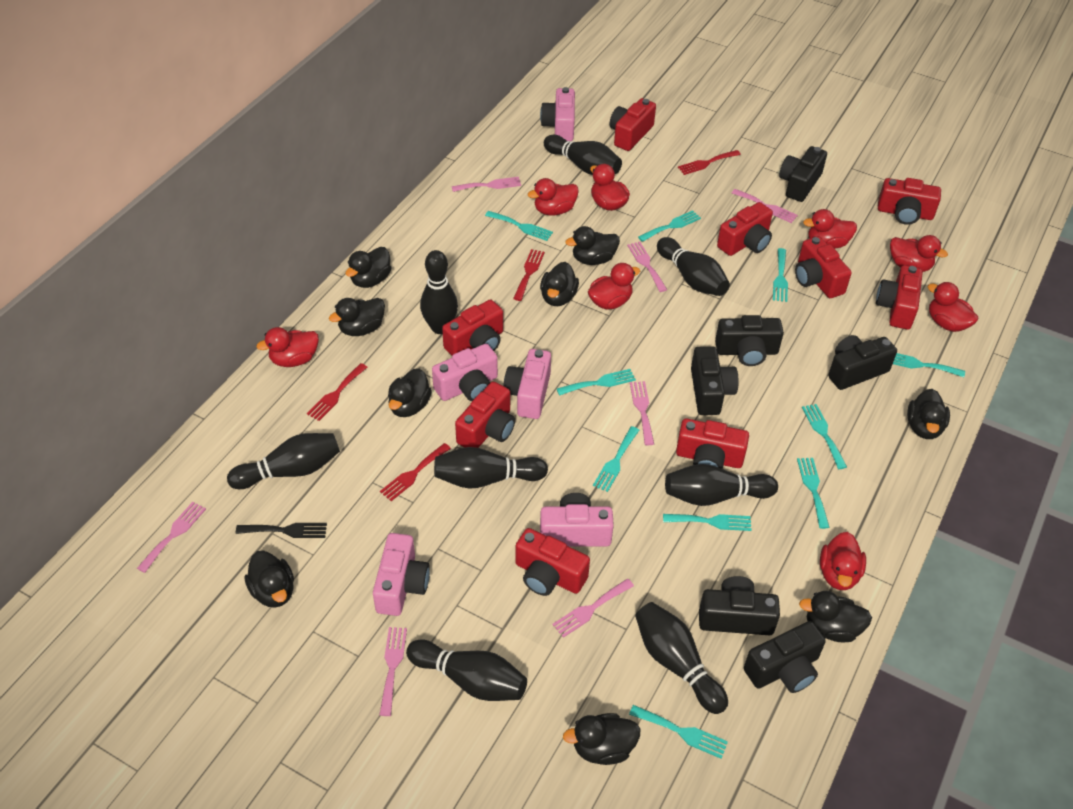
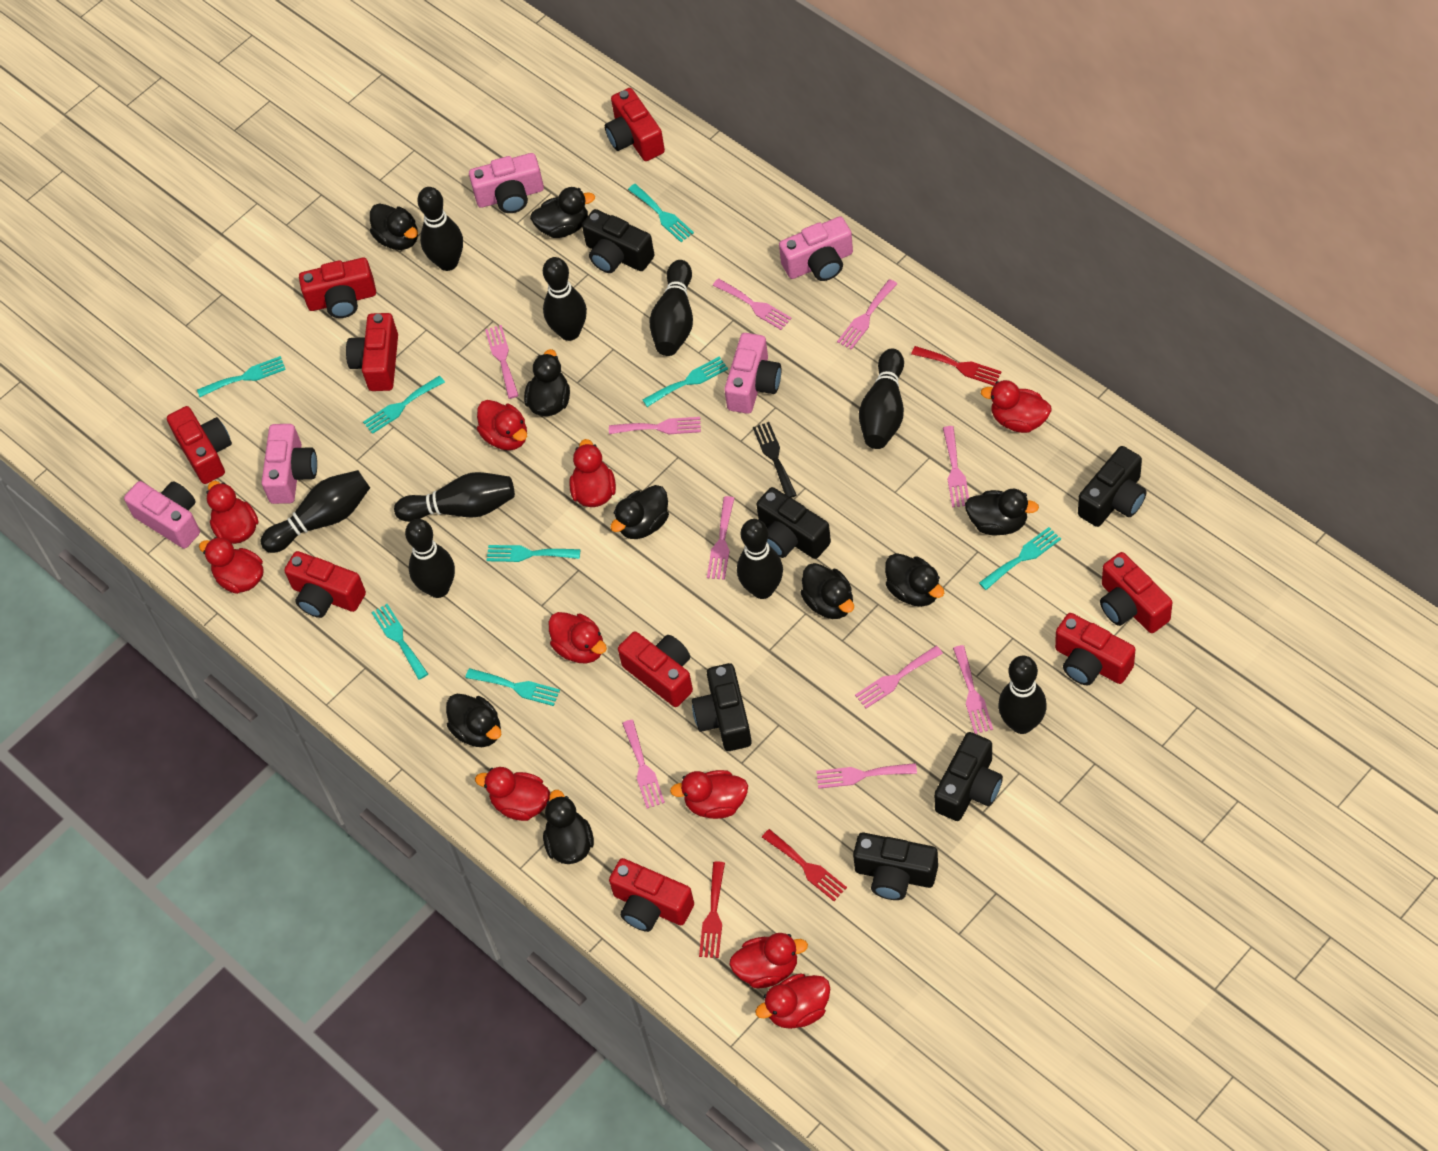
black bowling pin: [227,433,340,489] [406,640,527,701] [420,250,458,334] [434,447,548,489] [544,135,622,175] [635,602,728,714] [657,237,730,296] [665,464,778,506] = 8 -> [260,470,370,553] [394,472,515,522] [405,519,455,598] [417,187,463,271] [543,257,587,341] [649,260,693,356] [737,519,783,599] [859,349,904,449] [998,656,1047,734] = 9
pink fork: [137,502,206,573] [379,627,407,716] [452,177,521,192] [552,579,634,638] [627,242,667,292] [630,381,654,445] [732,189,798,223] = 7 -> [485,325,519,399] [609,417,701,434] [622,720,665,809] [707,496,734,580] [713,279,792,330] [816,763,917,789] [837,279,897,350] [855,646,943,709] [943,426,969,508] [953,645,993,734] = 10
red duck: [256,327,319,367] [528,178,579,216] [588,263,640,310] [590,164,630,211] [803,209,857,249] [820,532,866,590] [890,235,948,272] [927,282,979,332] = 8 -> [199,537,263,594] [206,481,259,544] [475,767,550,821] [477,400,527,450] [549,612,607,663] [569,439,616,507] [670,770,748,819] [729,933,808,988] [755,973,830,1029] [981,380,1051,433] = 10
red fork: [307,363,367,421] [380,443,451,501] [513,249,545,301] [678,150,741,175] = 4 -> [699,862,725,958] [762,829,847,901] [911,346,1001,386] = 3
turquoise fork: [485,211,553,241] [557,369,636,396] [593,426,639,492] [629,705,728,759] [638,210,701,242] [663,514,751,531] [773,248,788,302] [797,458,830,529] [802,404,847,469] [893,353,965,377] = 10 -> [197,356,286,397] [363,376,445,434] [371,604,428,680] [465,668,560,706] [487,545,581,562] [628,184,694,242] [643,357,728,407] [979,527,1061,590] = 8

